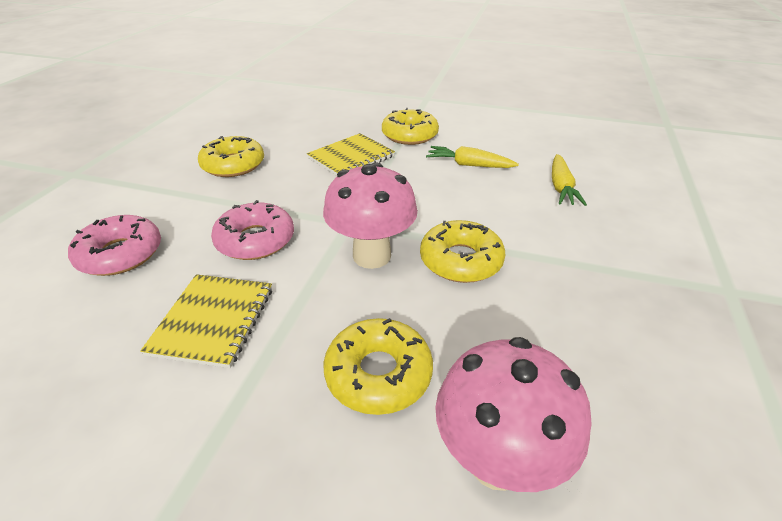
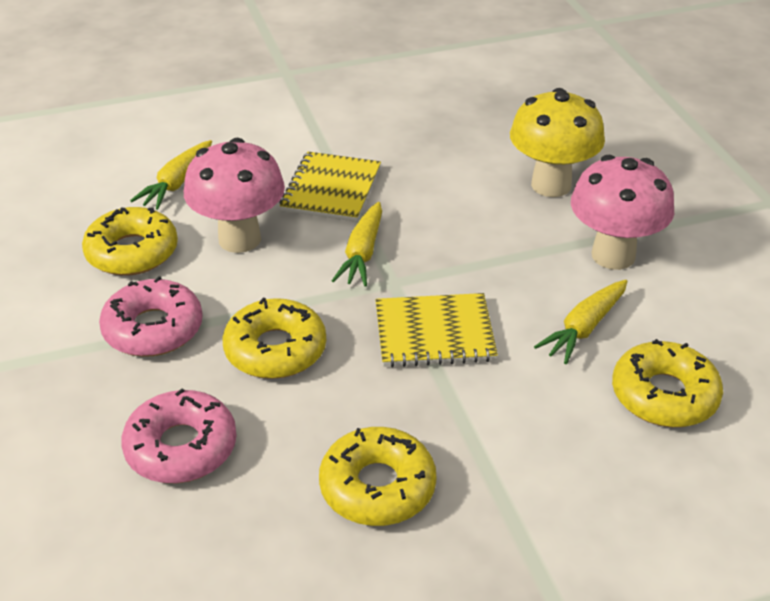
yellow carrot: [426,146,519,168] [552,154,587,206] = 2 -> [130,140,212,210] [332,202,382,286] [534,280,628,364] = 3
yellow mushroom: none = 0 -> [510,88,605,197] = 1

